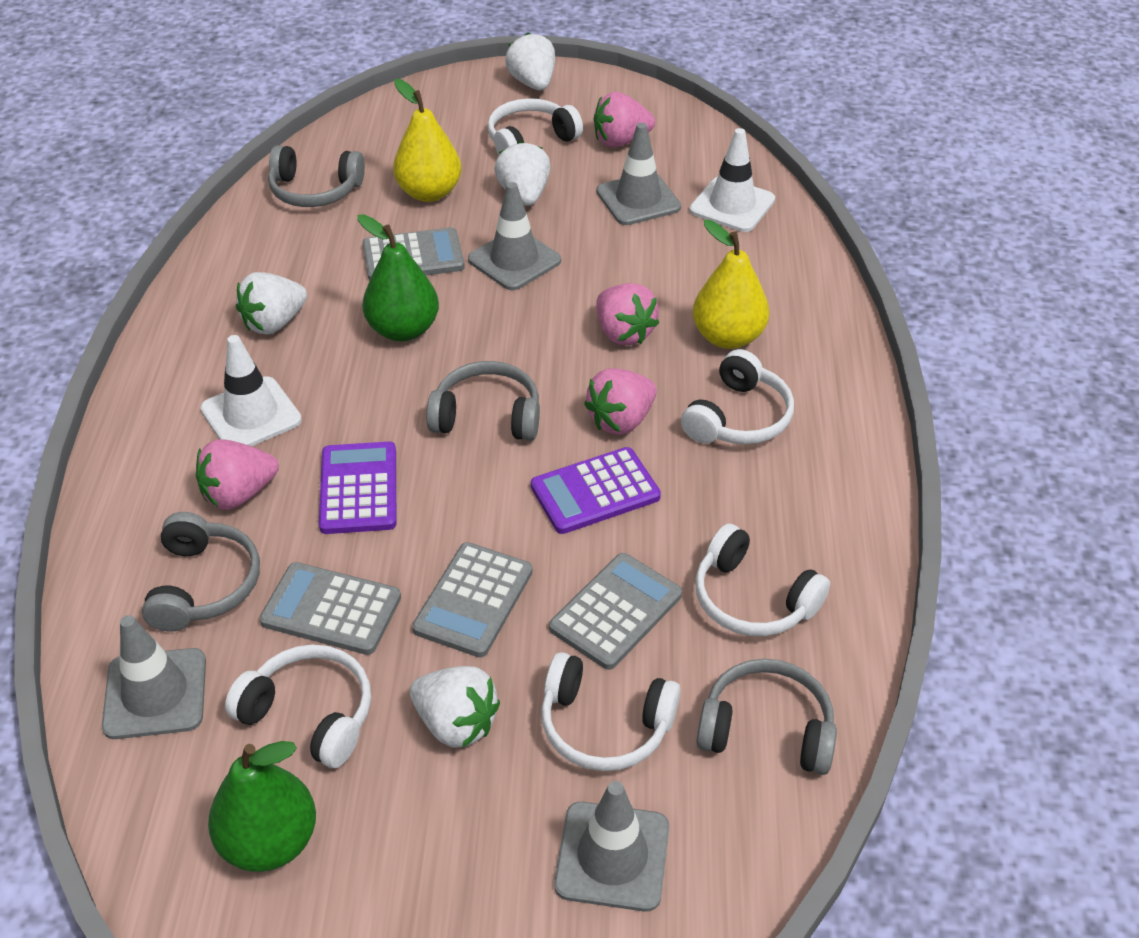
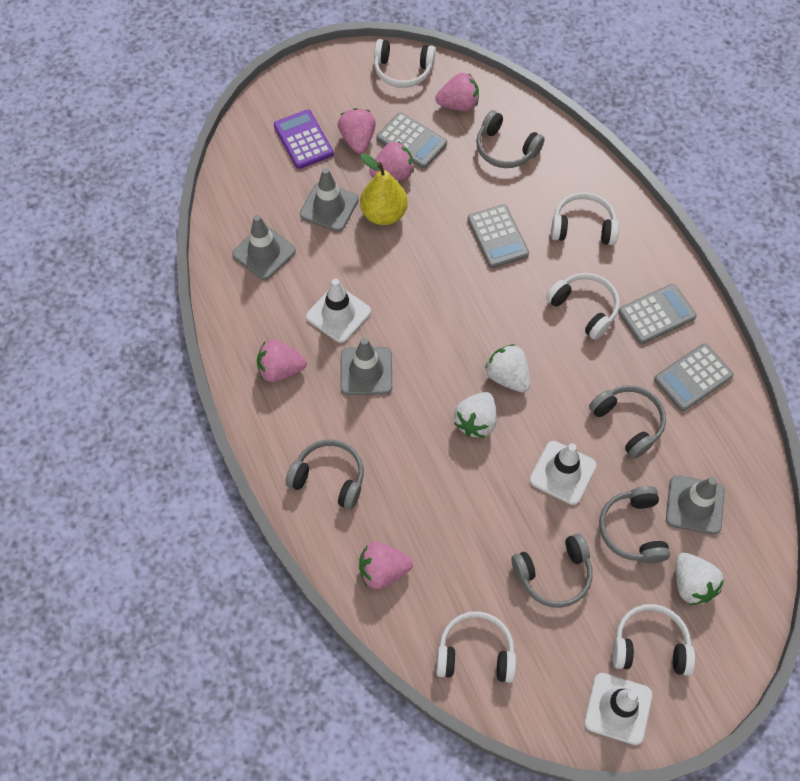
green pear: [208,741,316,872] [358,214,439,341] = 2 -> none = 0
grey headphones: [142,512,260,632] [268,145,365,207] [426,361,540,441] [696,659,837,775] = 4 -> [286,440,364,510] [476,110,545,168] [512,533,593,608] [589,385,666,459] [599,486,670,563] = 5
pink strawberry: [196,439,279,510] [584,368,657,435] [594,92,655,147] [596,283,659,345] = 4 -> [257,340,307,382] [338,108,376,154] [359,542,413,589] [369,141,414,180] [435,73,479,111] = 5
purple calculator: [319,442,396,534] [531,447,661,534] = 2 -> [274,109,334,169] = 1
white strawberry: [236,272,307,335] [410,666,500,748] [494,141,551,206] [505,32,555,90] = 4 -> [454,392,496,438] [485,344,530,392] [676,553,724,605] = 3
white traffic cone: [200,335,302,446] [690,128,775,232] = 2 -> [306,278,371,343] [530,441,596,505] [584,673,652,745] = 3
yellow pear: [393,79,461,202] [693,220,769,349] = 2 -> [360,154,408,225] = 1

